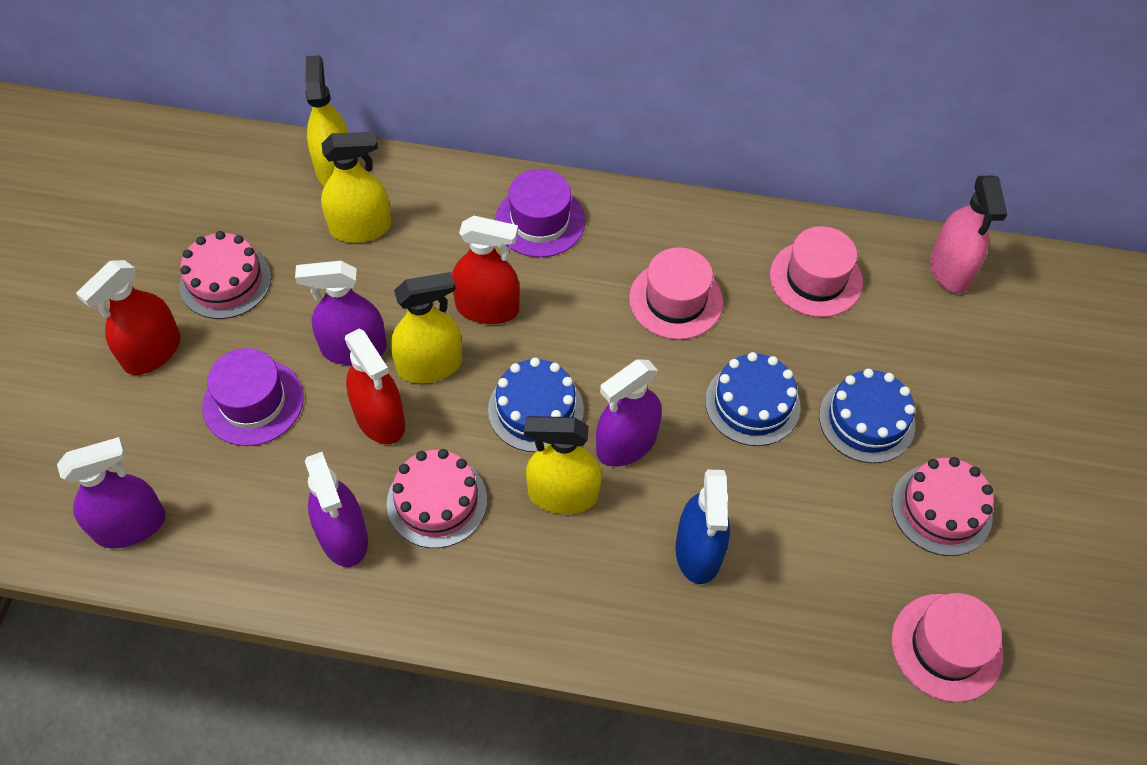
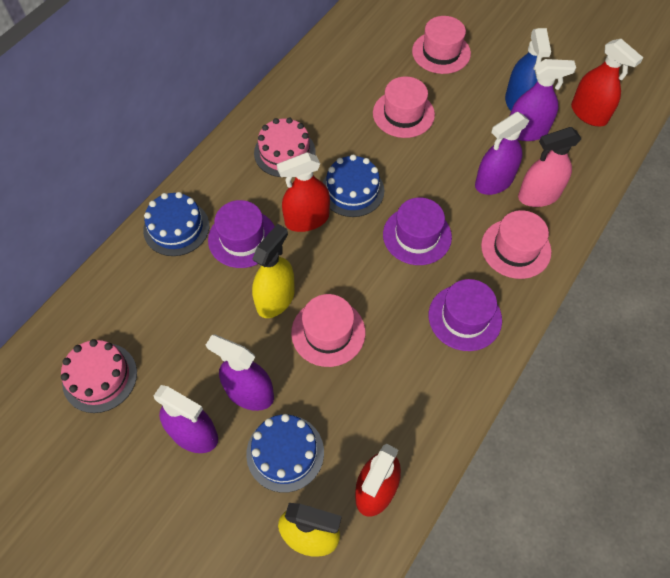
pink cake: [180,231,271,319] [387,449,487,548] [892,457,994,556] = 3 -> [61,339,137,413] [254,117,315,177] = 2
pink hat: [629,247,723,340] [770,226,863,317] [892,593,1004,702] = 3 -> [291,294,365,367] [373,76,435,138] [412,16,471,74] [481,210,551,279] = 4
purple hat: [202,348,304,446] [495,169,585,257] = 2 -> [208,200,275,268] [383,198,452,265] [429,279,502,351] = 3
yellow spray bottle: [306,55,349,186] [321,132,391,243] [391,272,462,383] [524,416,602,514] = 4 -> [252,224,295,318] [278,503,342,557] = 2

